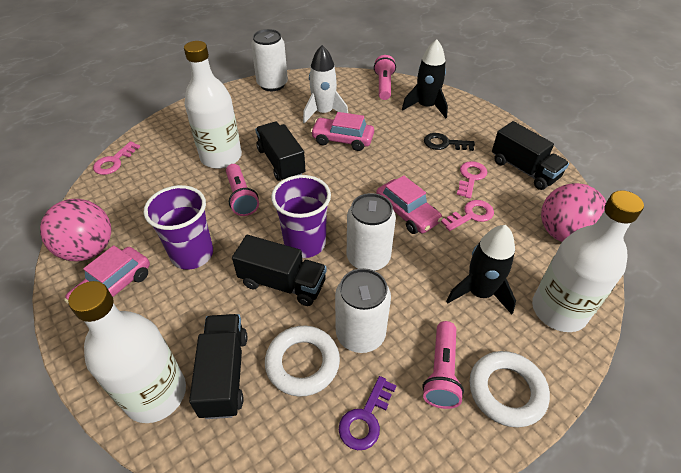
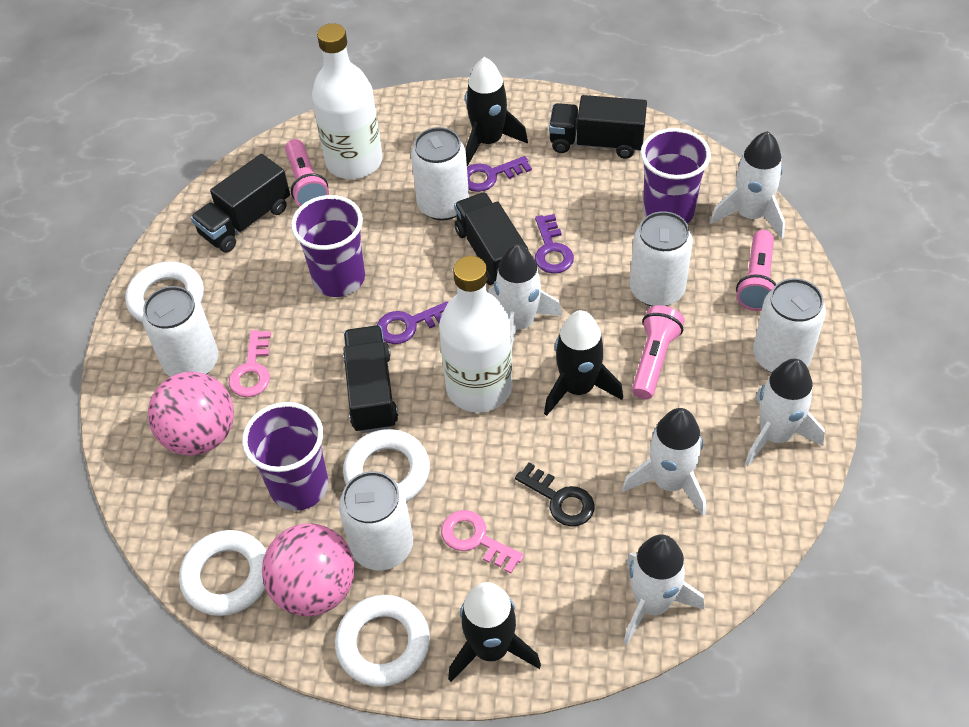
black rocket: [402,39,448,118] [446,225,516,314] = 2 -> [448,582,541,682] [465,57,528,166] [544,310,623,416] = 3
pink car: [64,245,150,304] [310,112,374,151] [376,176,443,234] = 3 -> none = 0
pink key: [93,141,140,175] [441,200,494,231] [457,161,487,198] = 3 -> [228,330,271,397] [441,510,524,574] = 2
purple cup: [144,185,213,270] [271,175,331,258] = 2 -> [242,402,328,511] [291,195,365,297] [640,128,711,224] = 3
purple key: [339,376,396,450] = 1 -> [377,301,448,344] [467,156,532,192] [535,214,574,274] = 3
white bottle: [68,281,186,423] [184,41,242,169] [532,190,644,332] = 3 -> [312,23,382,179] [439,256,512,413] = 2
white can: [251,29,288,91] [335,268,391,353] [347,193,396,271] = 3 -> [142,286,218,377] [339,471,413,570] [411,127,469,221] [630,211,693,307] [753,278,826,373] = 5
white ring: [265,325,340,397] [469,351,550,427] = 2 -> [125,261,204,323] [179,530,267,616] [335,595,430,687] [343,429,430,502] = 4
white rocket: [303,45,348,123] = 1 -> [488,244,562,346] [622,408,706,516] [623,534,704,645] [710,131,785,239] [745,359,825,466] = 5

